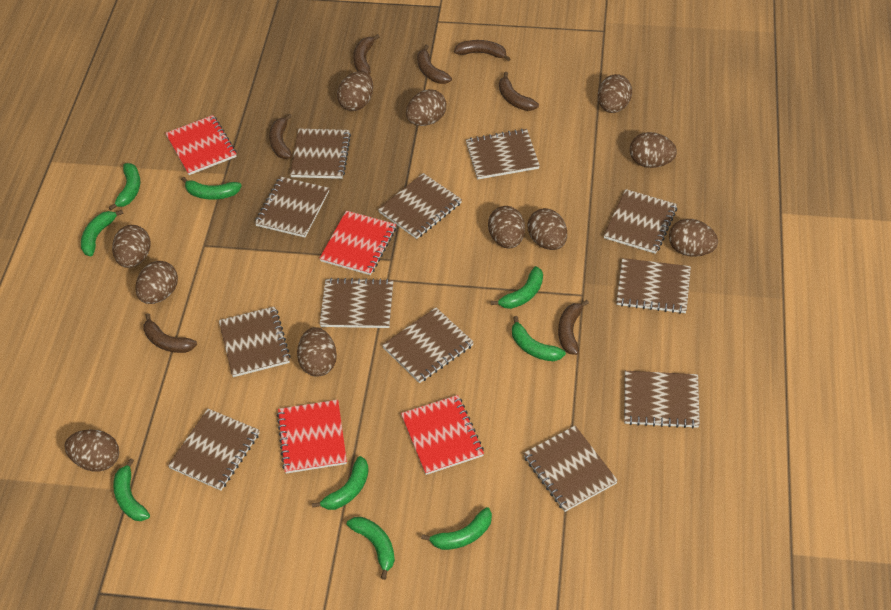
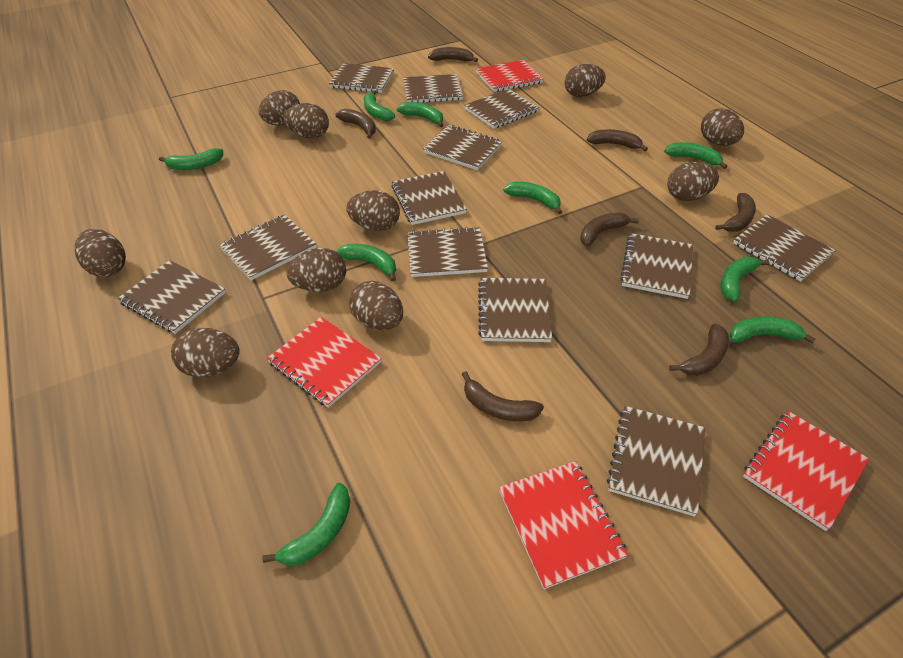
brown egg: [64,430,119,471] [112,225,151,268] [135,261,178,304] [297,327,337,377] [337,71,373,111] [406,89,446,126] [488,206,525,248] [528,208,567,250] [598,74,632,113] [630,132,677,168] [669,219,718,257] = 11 -> [74,229,126,277] [171,328,240,377] [259,90,300,126] [283,103,329,139] [286,248,346,292] [346,190,400,231] [349,281,403,330] [565,64,606,97] [667,162,719,201] [701,108,744,146] = 10

